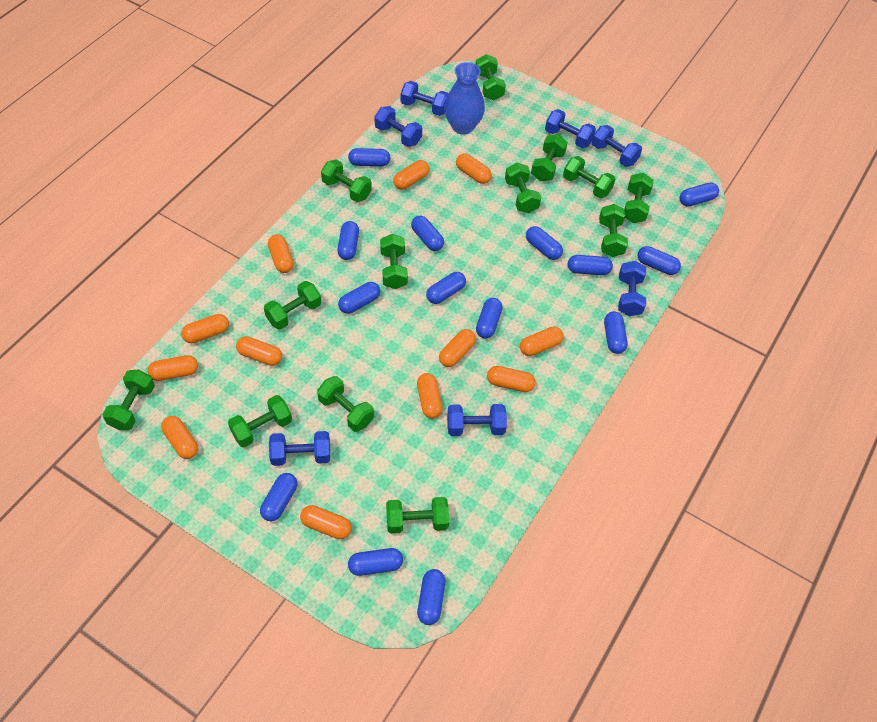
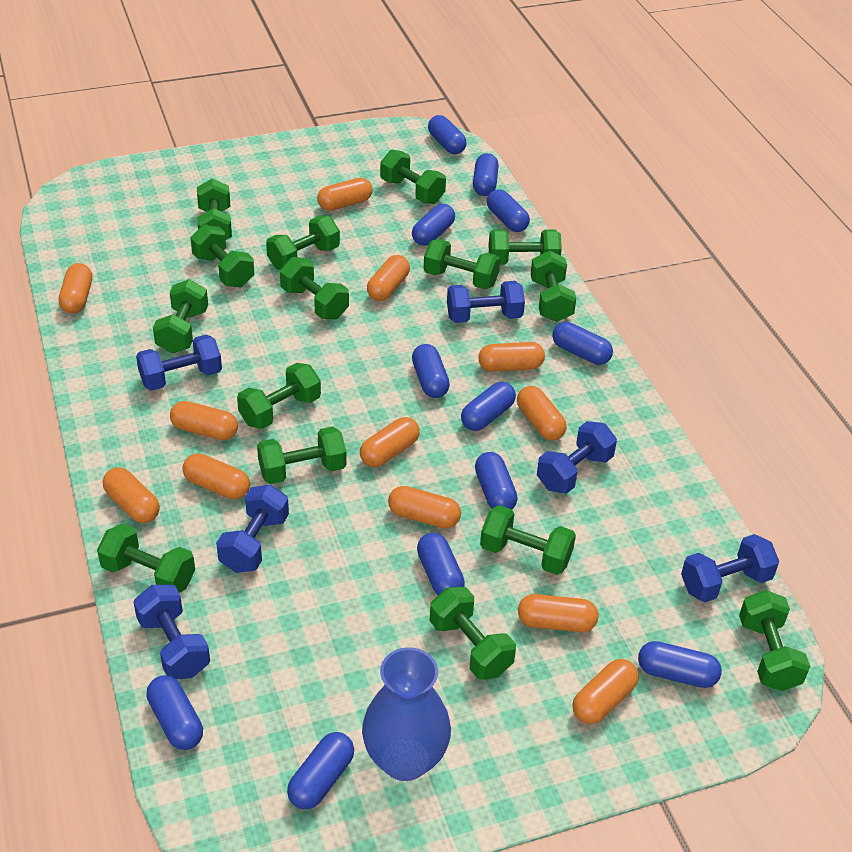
blue capsule: [260,473,297,521] [337,221,359,260] [338,282,380,314] [348,148,390,166] [348,548,403,576] [411,216,444,251] [417,569,445,625] [426,272,466,304] [476,298,503,339] [526,226,563,260] [568,255,613,275] [604,311,627,354] [638,246,681,275] [680,182,719,206] = 14 -> [146,675,203,750] [287,732,354,809] [412,204,455,246] [412,344,450,398] [417,533,465,595] [428,115,467,154] [461,382,516,431] [473,153,499,196] [475,452,518,509] [487,189,530,232] [552,322,613,365] [638,641,722,688] = 12
blue dumbbell: [269,431,330,466] [375,106,422,147] [401,81,449,116] [447,404,507,436] [545,109,596,148] [592,125,642,167] [618,261,646,316] = 7 -> [133,585,210,679] [136,334,222,391] [216,484,289,573] [447,281,525,323] [537,421,617,494] [681,534,779,603] = 6
green dumbbell: [102,370,155,430] [228,395,292,447] [264,281,321,330] [317,376,374,432] [321,159,372,202] [380,234,408,289] [386,497,449,534] [476,54,506,100] [505,163,541,213] [531,134,568,181] [563,156,615,198] [599,204,628,257] [624,173,654,223] = 13 -> [97,523,195,593] [153,279,208,353] [190,224,254,287] [197,179,232,240] [237,363,321,429] [257,426,347,484] [266,216,340,270] [280,257,349,319] [380,150,446,204] [423,239,500,289] [430,587,516,680] [480,505,576,575] [489,229,562,265] [531,251,576,322] [739,590,810,691] = 15

